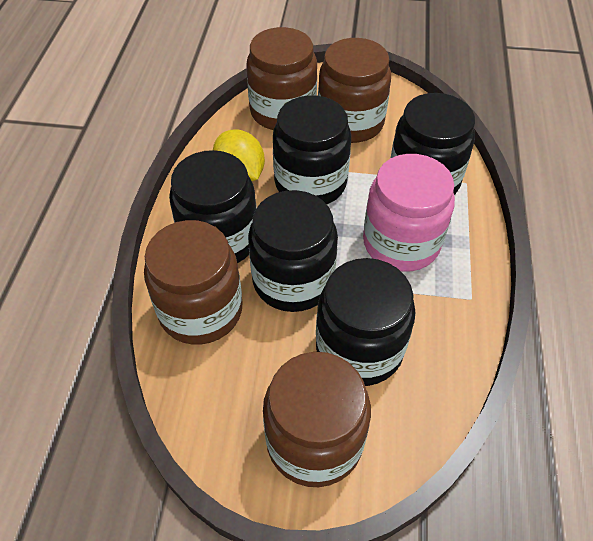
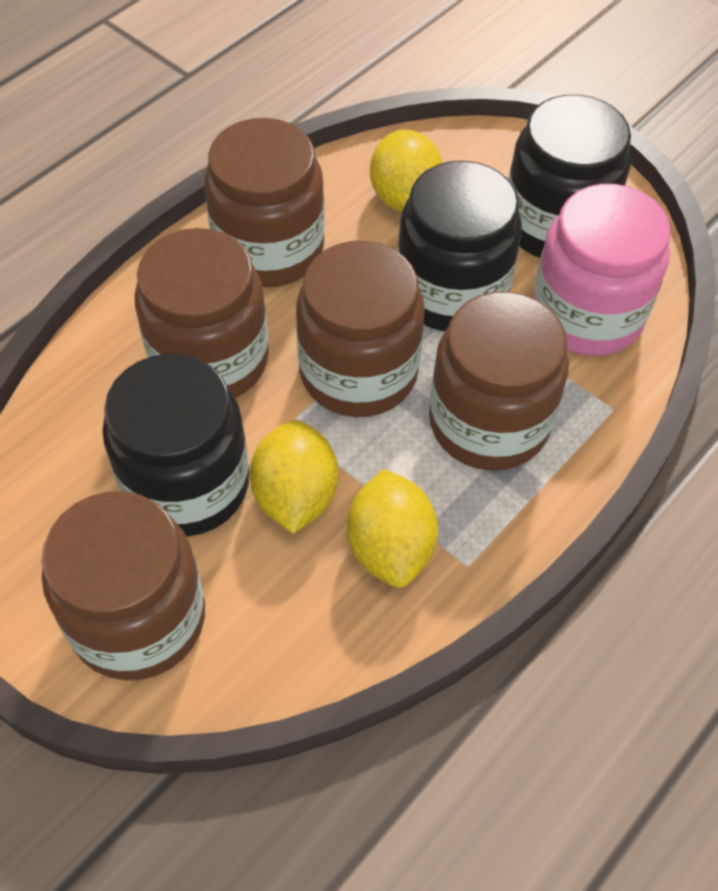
black jar: [169,150,257,263] [248,190,338,312] [273,95,351,204] [316,258,416,386] [391,93,475,195] = 5 -> [102,354,249,537] [397,161,522,331] [508,95,631,258] = 3
brown jar: [144,220,243,345] [246,27,317,130] [263,352,371,487] [318,38,391,143] = 4 -> [42,491,205,680] [134,228,269,398] [204,118,325,287] [296,241,425,417] [429,292,569,471] = 5
yellow lemon: [213,129,265,181] = 1 -> [250,420,338,534] [347,469,438,587] [370,130,443,212] = 3

